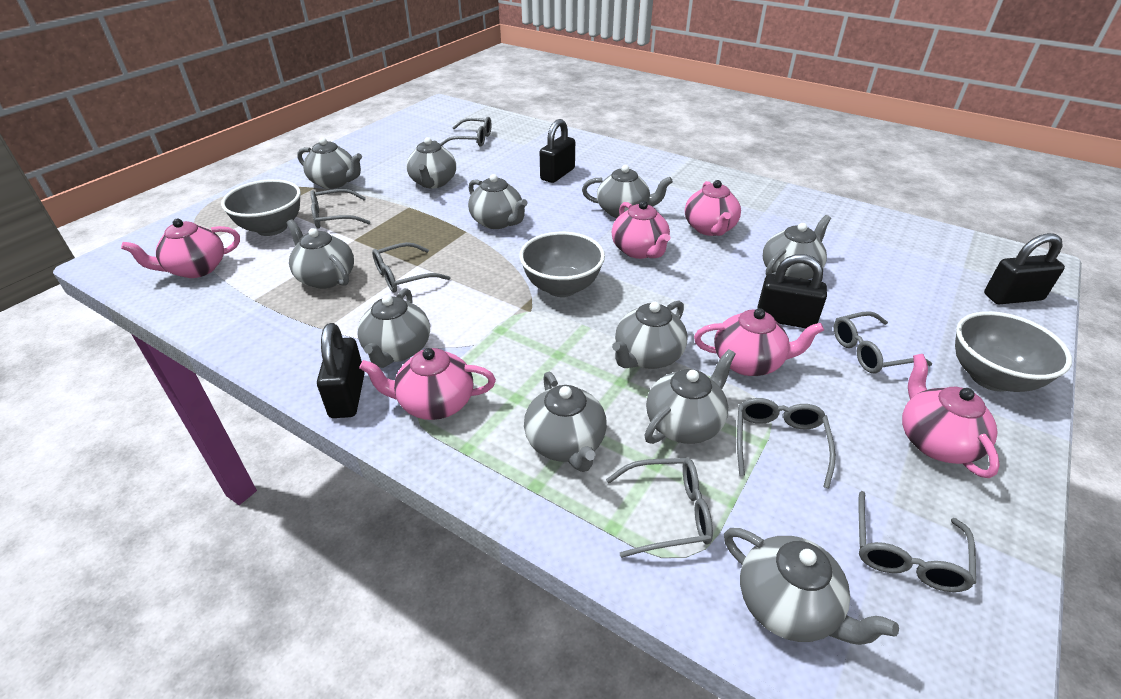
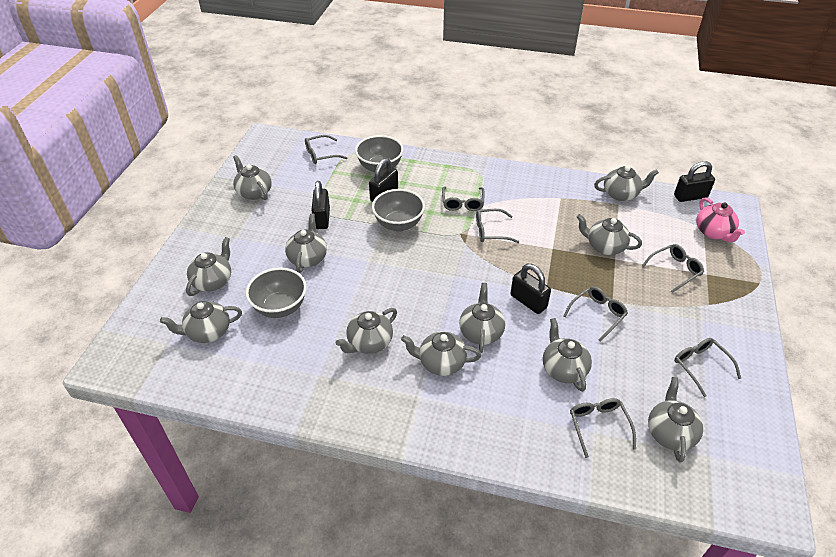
pink teapot: [121,219,240,278] [359,348,496,420] [612,201,670,259] [685,180,741,236] [694,308,824,376] [902,354,1000,478] = 6 -> [696,197,745,242] = 1

